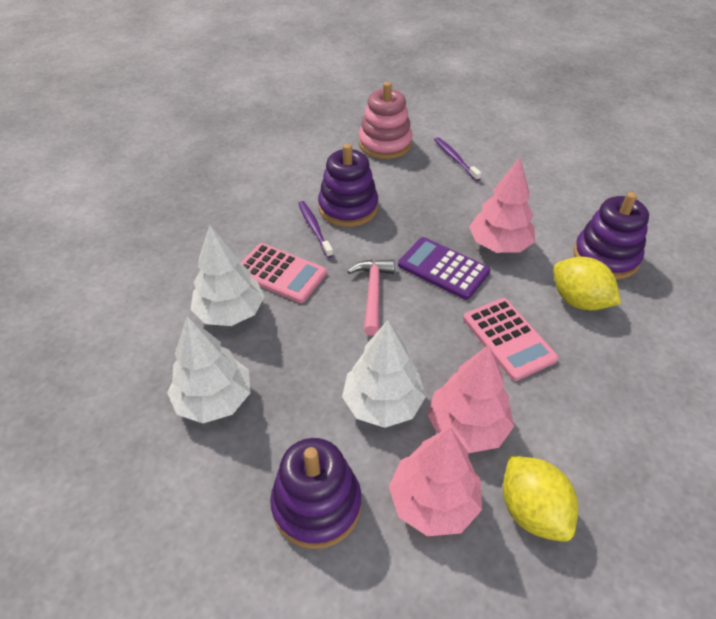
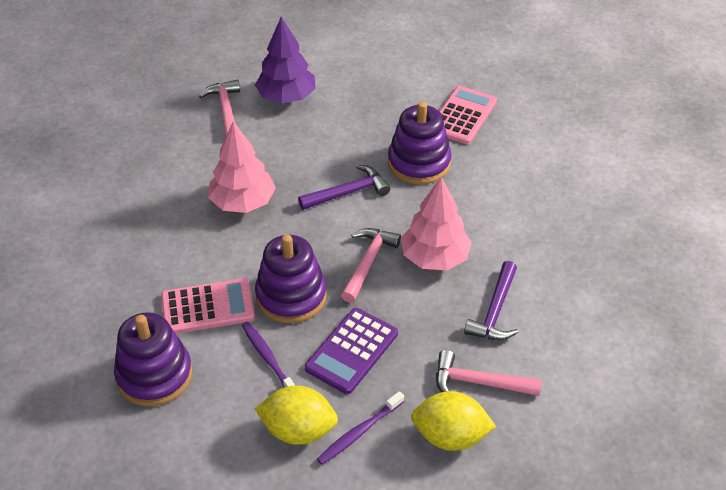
pink hammer: [347,260,395,336] = 1 -> [199,79,240,138] [341,228,401,303] [436,350,541,396] = 3
pink stacking toy: [359,82,412,159] = 1 -> none = 0
pink tree: [389,427,482,536] [427,345,514,453] [469,158,535,253] = 3 -> [208,121,276,213] [401,177,472,271] = 2
purple hammer: none = 0 -> [298,165,390,210] [464,261,518,340] = 2
purple tree: none = 0 -> [255,17,316,103] = 1
white tree: [167,316,251,423] [191,225,265,326] [342,320,426,428] = 3 -> none = 0

